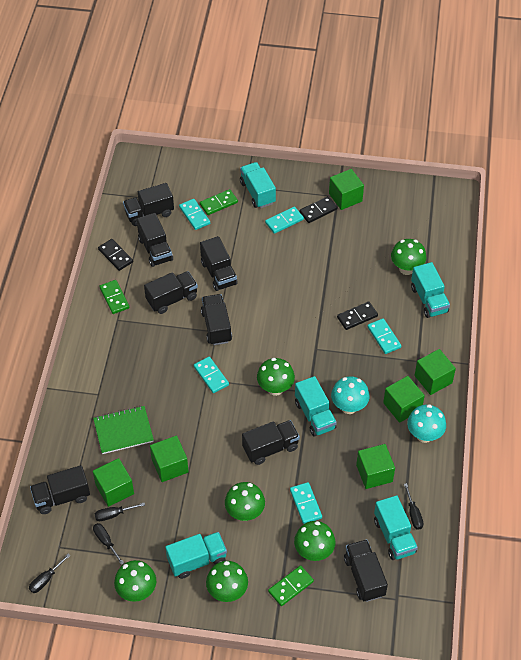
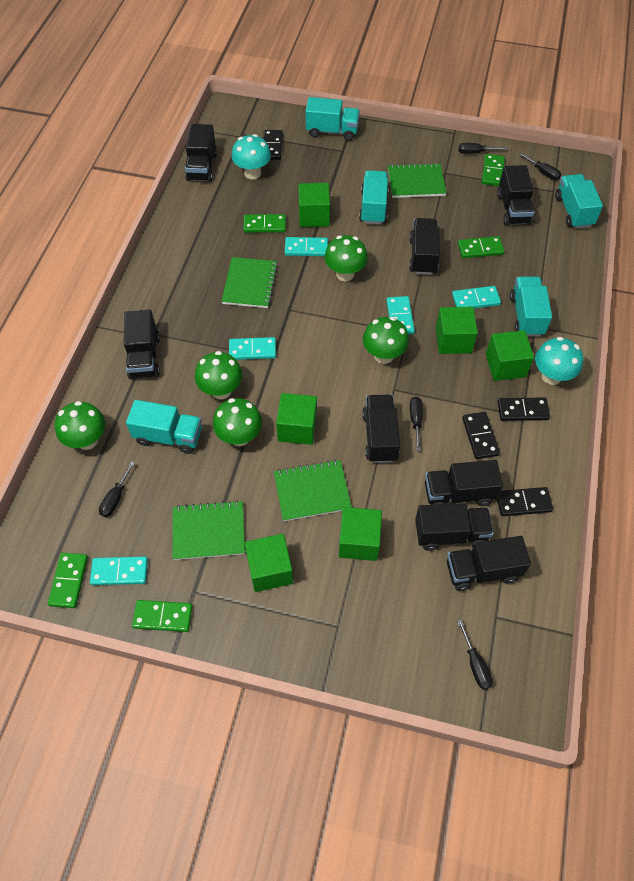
black domino: [98,239,133,271] [299,196,338,223] [337,302,378,330] = 3 -> [263,130,283,160] [462,412,500,459] [497,398,550,421] [497,487,553,516] = 4
black screwdriver: [29,554,71,593] [93,523,124,565] [95,503,145,521] [404,483,424,530] = 4 -> [99,461,135,517] [410,397,423,451] [457,619,493,690] [458,143,507,154] [518,153,561,180] = 5
green domino: [99,280,129,314] [200,189,238,215] [268,565,314,606] = 3 -> [48,553,88,608] [132,600,193,632] [243,214,286,233] [458,236,504,258] [482,154,505,186] = 5
green mushroom: [114,560,156,602] [206,561,248,602] [225,482,265,521] [257,358,295,396] [294,521,336,561] [391,239,426,275] = 6 -> [55,401,105,450] [195,351,242,400] [213,398,262,446] [324,235,368,281] [363,317,409,364] = 5
green notebook: [93,406,154,454] = 1 -> [173,500,245,560] [221,257,278,308] [274,460,352,521] [388,163,446,198] = 4

